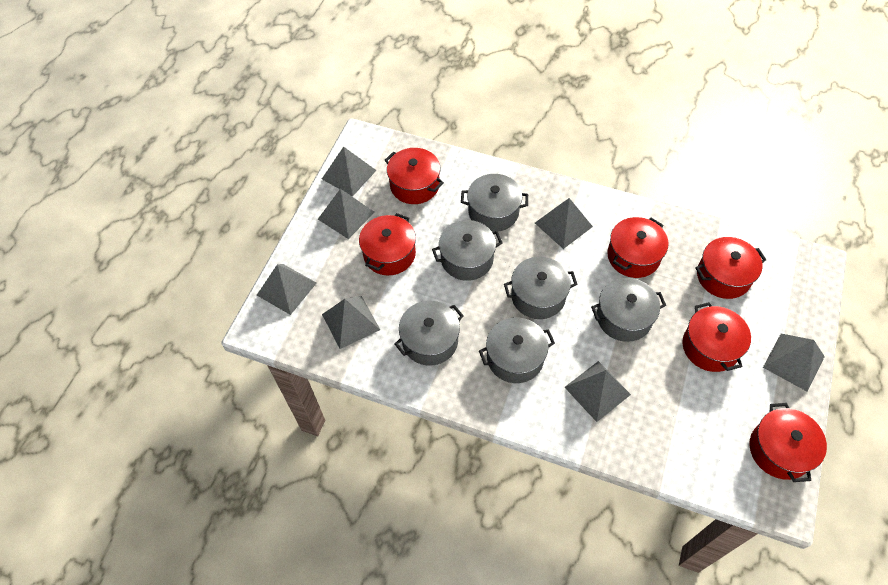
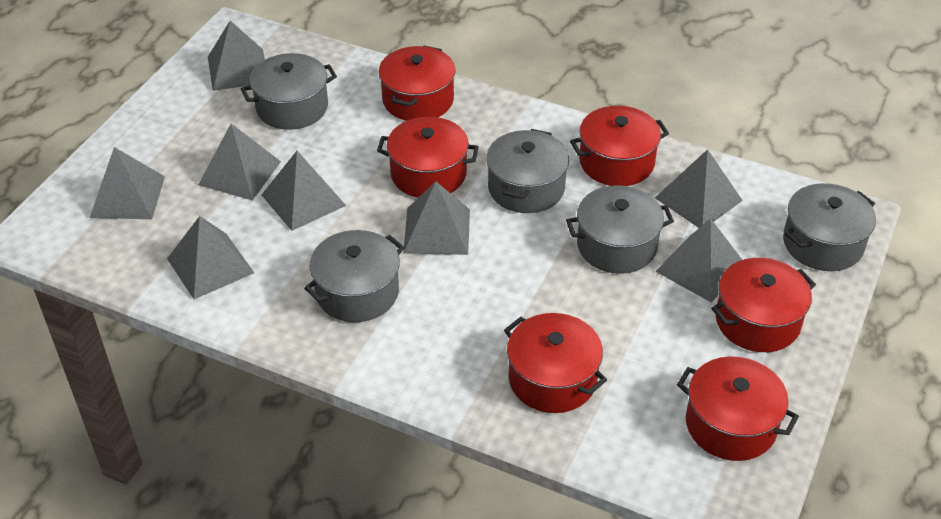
grey pot: [395,301,464,366] [432,220,503,281] [461,174,528,232] [479,317,555,383] [504,257,577,319] [591,278,666,342] = 6 -> [241,53,337,130] [304,230,404,322] [486,129,569,213] [566,185,674,274] [783,183,876,271] = 5
grey pyramid: [257,264,316,315] [318,189,375,239] [322,147,377,197] [322,296,380,349] [535,198,593,249] [565,361,631,422] [763,334,825,392] = 7 -> [90,147,165,219] [167,216,254,299] [198,124,281,201] [208,21,265,91] [262,151,346,231] [403,181,470,255] [655,149,743,228] [655,218,742,303] = 8

